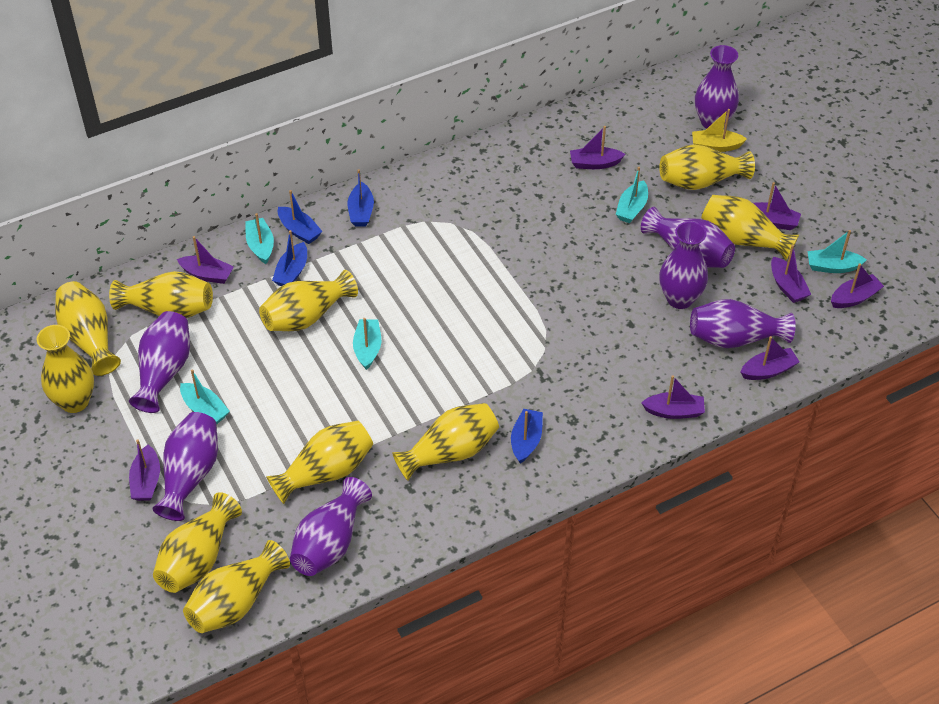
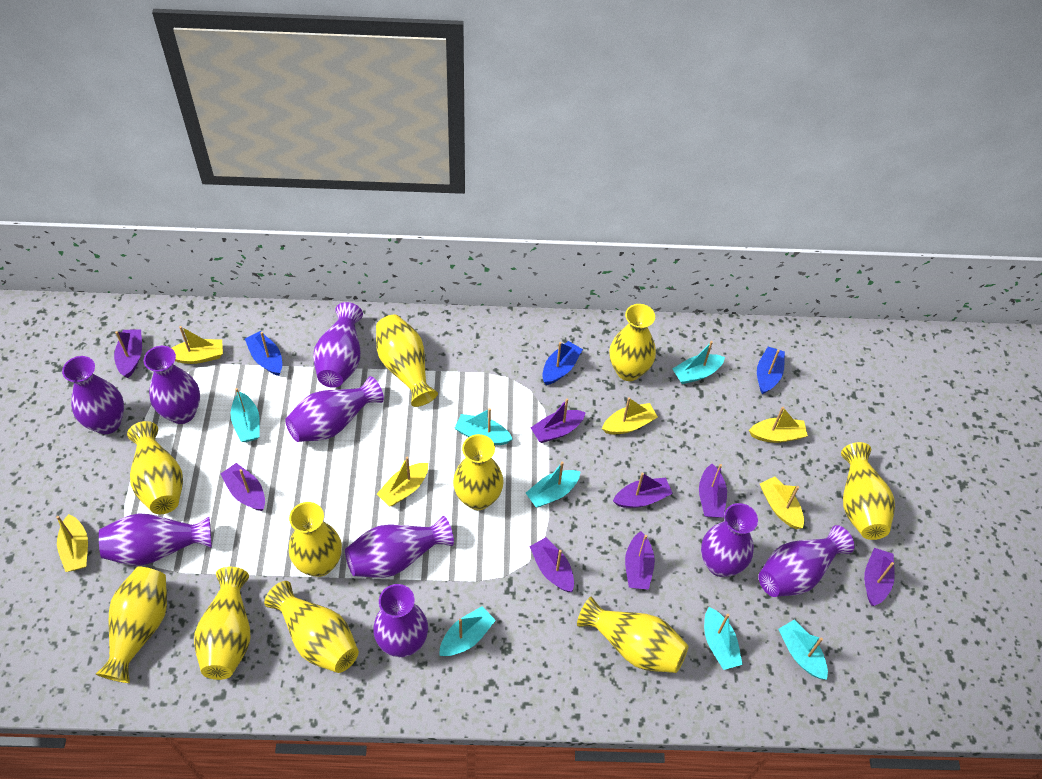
blue boat: [272,230,307,286] [278,190,322,244] [347,169,374,226] [511,409,543,463] = 4 -> [245,331,282,376] [542,341,583,385] [757,347,785,394] = 3
purple vase: [129,311,190,413] [152,412,218,521] [290,477,372,576] [641,207,735,268] [659,221,708,309] [690,299,796,348] [695,45,739,129] = 7 -> [62,356,124,434] [99,513,212,566] [144,346,200,424] [285,376,384,442] [313,302,363,388] [345,516,454,578] [373,584,428,657] [701,503,758,577] [759,525,854,597] = 9
turquoise boat: [180,369,230,424] [246,213,274,264] [353,318,381,370] [616,167,648,223] [808,230,867,273] = 5 -> [231,388,260,442] [439,606,496,656] [454,408,513,445] [526,462,581,508] [672,341,725,384] [704,607,743,670] [778,620,828,680] = 7
yellow boat: [692,109,747,152] = 1 -> [56,514,88,572] [172,326,223,364] [377,457,428,506] [602,397,658,434] [749,407,808,443] [760,476,804,529] = 6

